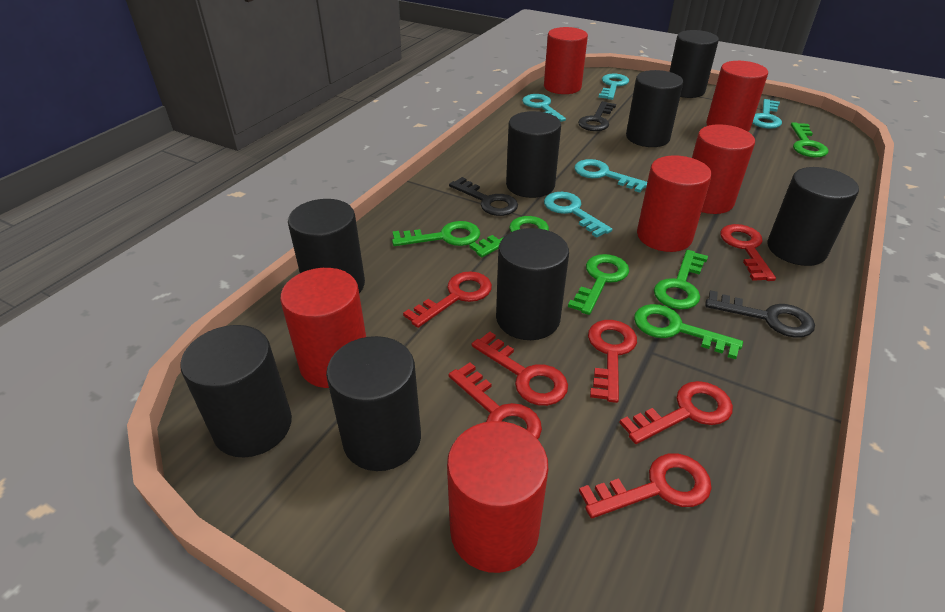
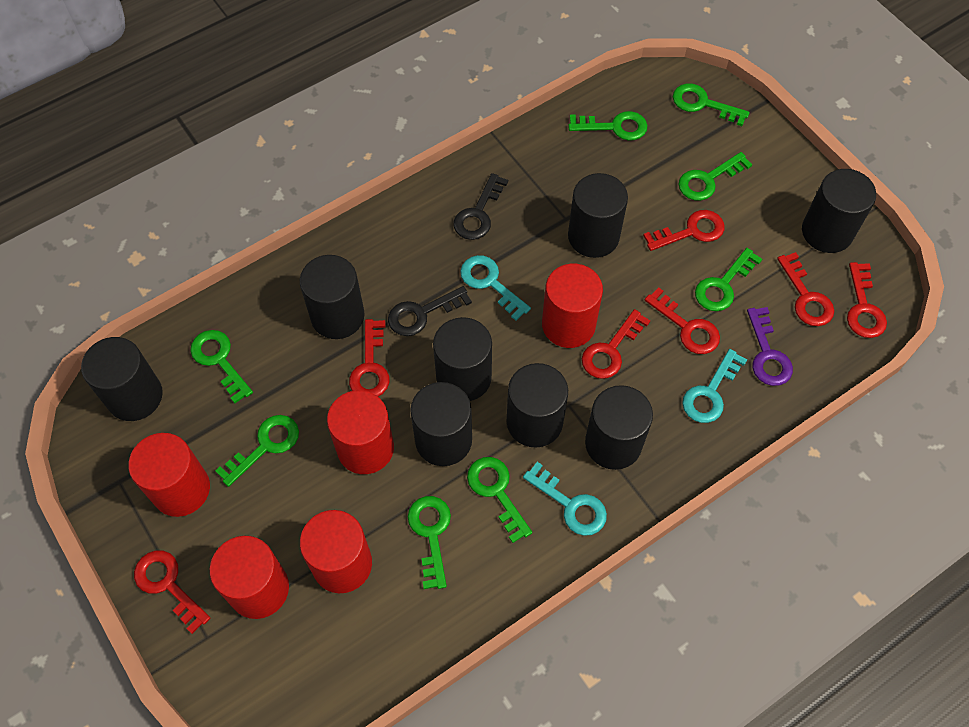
black key: [449,177,518,216] [578,101,616,131] [705,290,815,338] = 3 -> [388,286,472,336] [453,173,508,240] = 2
green key: [392,221,480,246] [469,216,549,257] [568,254,629,315] [634,304,743,359] [654,250,708,309] [791,122,828,158] = 6 -> [190,330,253,403] [215,415,299,487] [408,496,451,589] [467,457,532,543] [568,111,647,140] [673,83,749,126] [678,152,752,201] [695,248,762,311] = 8
purple key: none = 0 -> [747,307,793,386] = 1
red cylinder: [280,268,366,388] [447,421,549,573] [544,27,588,94] [637,155,712,252] [692,124,755,214] [706,61,768,132] = 6 -> [128,433,210,517] [209,536,289,619] [300,510,372,593] [327,390,394,474] [542,264,603,348] = 5
turquoise key: [522,94,566,122] [544,192,612,238] [574,159,647,193] [599,74,629,100] [753,99,782,129] = 5 -> [460,255,531,321] [523,462,607,536] [682,349,747,423] = 3

